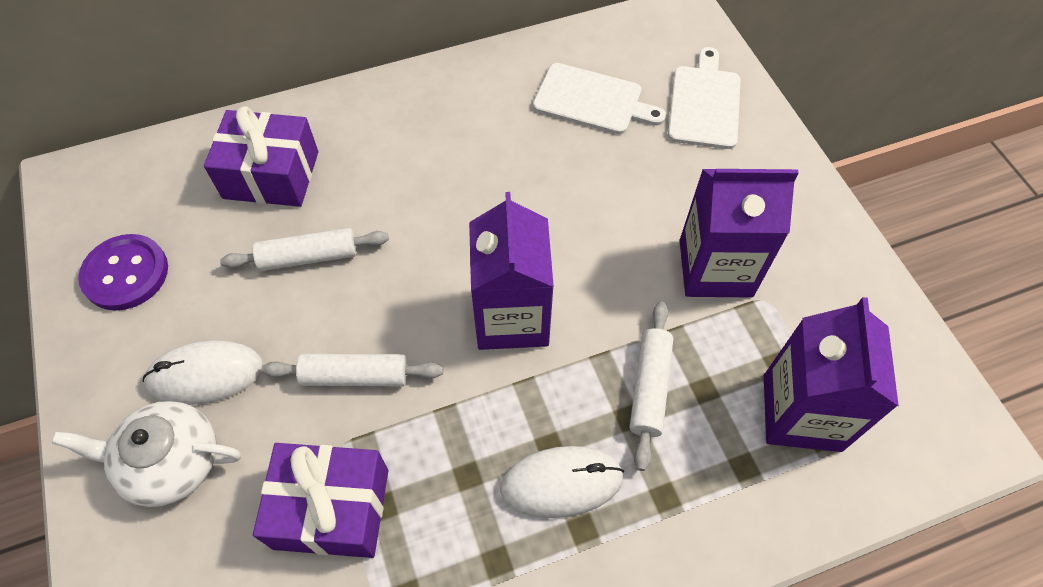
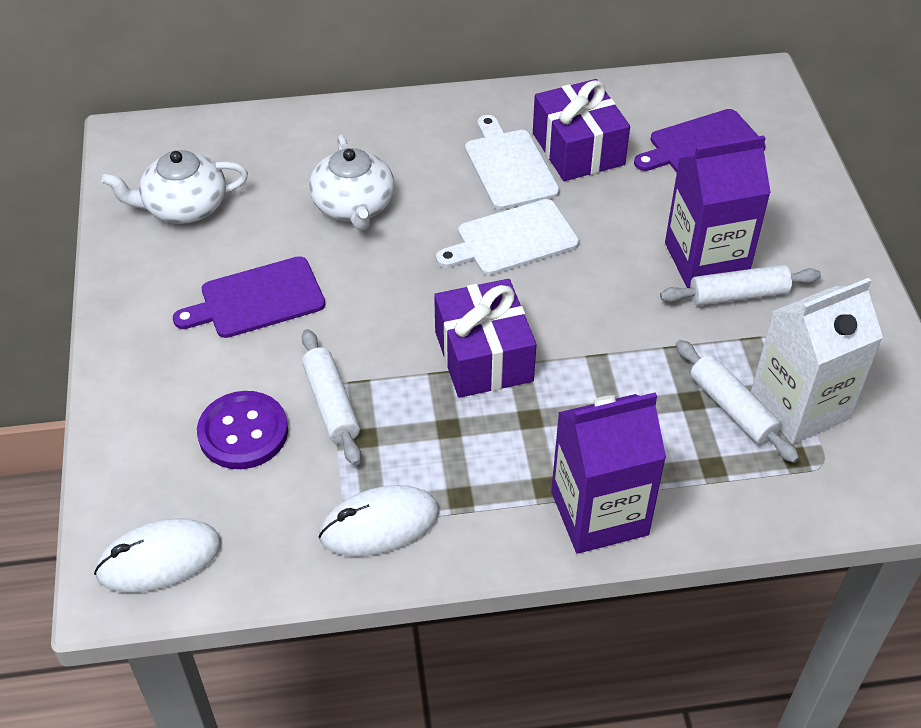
purple carton: [469,192,554,350] [680,169,799,298] [764,297,899,452] = 3 -> [551,392,666,554] [665,135,771,288] = 2
purple cutting board: none = 0 -> [173,256,325,338] [634,109,766,173] = 2
white carton: none = 0 -> [751,278,883,444] = 1
white teapot: [52,401,241,507] = 1 -> [101,150,248,224] [309,135,395,230] = 2

